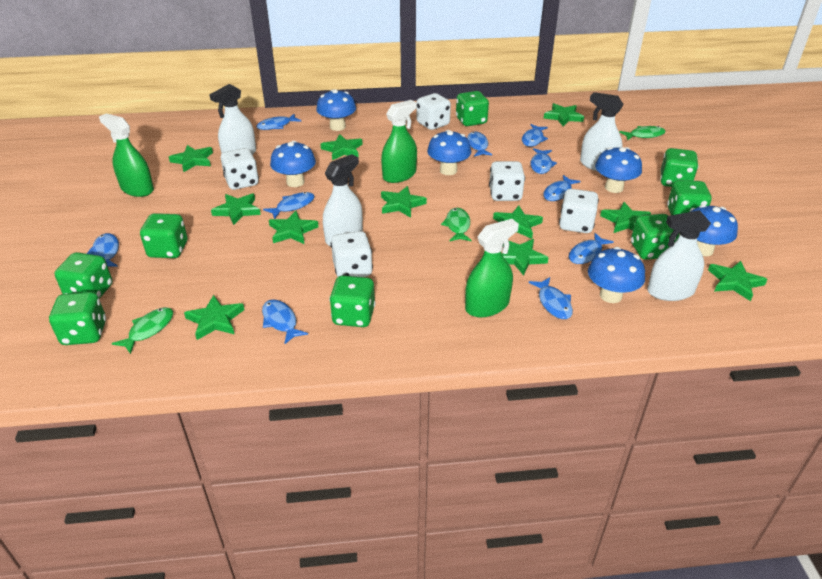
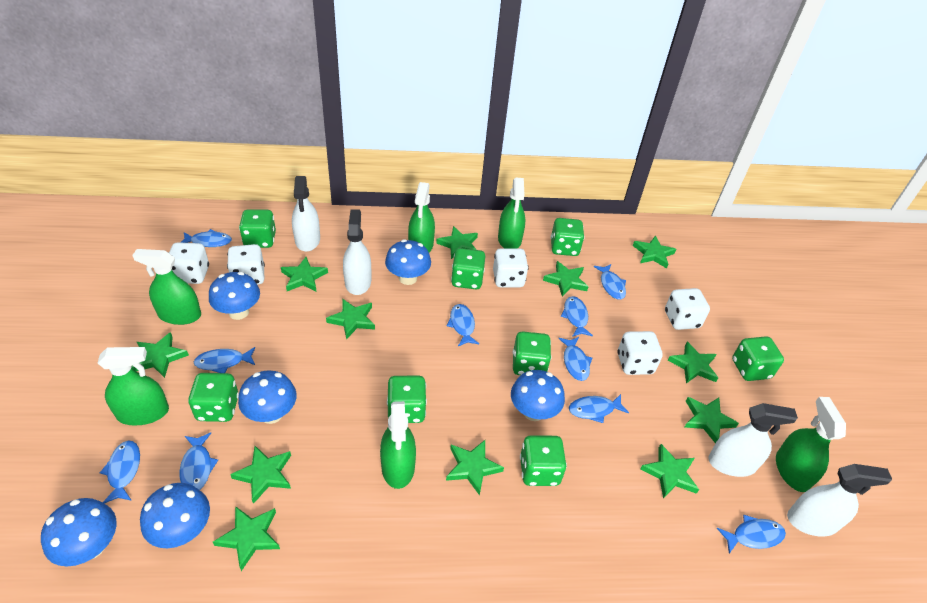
green fish: [112,307,173,354] [441,208,471,241] [619,126,666,140] = 3 -> none = 0
green spray bottle: [99,113,154,197] [381,100,417,183] [465,219,519,317] = 3 -> [98,347,169,425] [132,249,201,325] [380,401,416,489] [408,182,435,252] [498,178,525,248] [776,397,846,492] = 6
green star: [169,145,213,172] [184,295,244,340] [211,193,261,225] [269,211,319,244] [321,134,363,160] [381,186,427,218] [493,206,543,239] [502,239,549,275] [544,103,584,126] [600,202,651,233] [708,261,768,301] = 11 -> [131,332,189,378] [213,506,280,571] [230,446,291,504] [281,257,328,292] [326,299,375,340] [436,226,478,259] [446,440,504,496] [543,261,588,297] [633,236,676,268] [640,444,699,498] [667,342,718,383] [685,397,739,443] = 12

